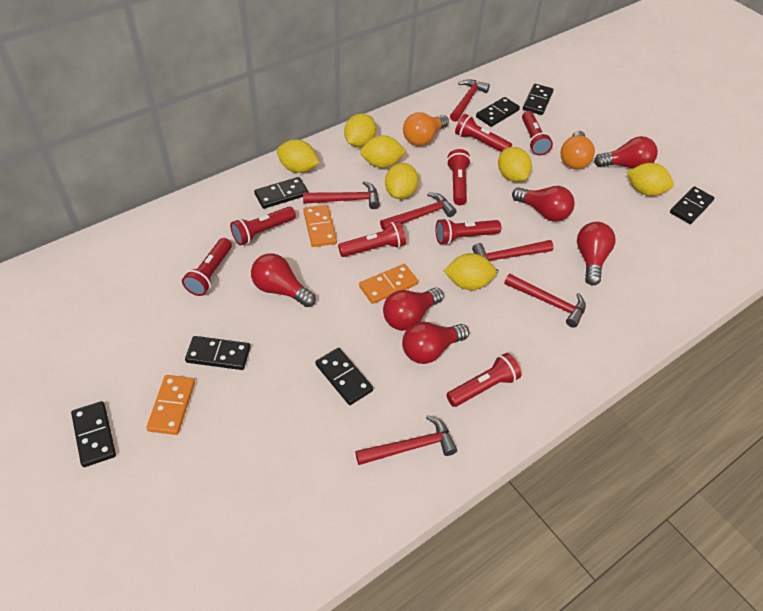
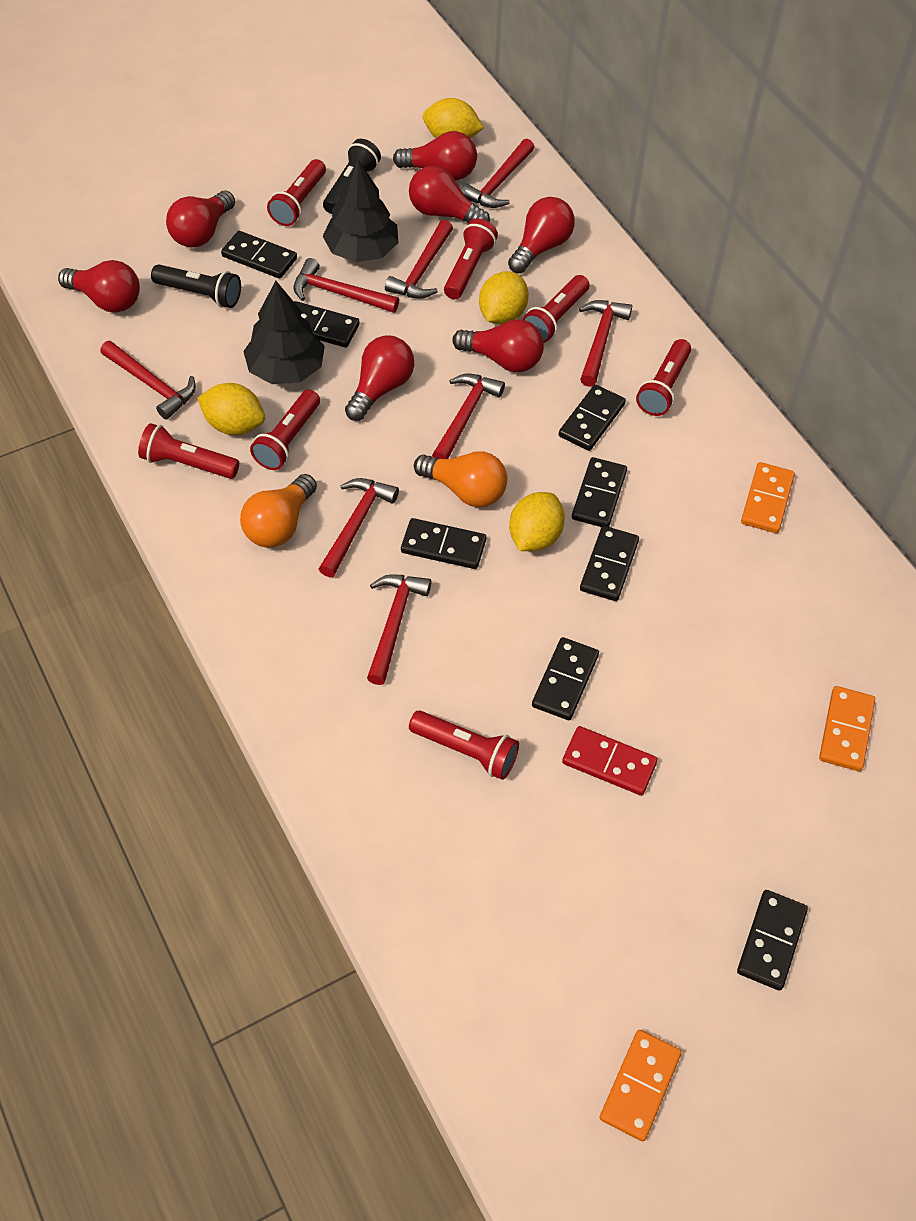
black domino: [71,401,116,467] [185,336,250,370] [254,177,308,209] [315,348,373,405] [476,97,520,127] [523,84,553,115] [670,186,714,224] = 7 -> [221,231,297,279] [294,301,360,348] [401,518,486,569] [532,637,599,720] [558,384,626,451] [572,457,627,527] [580,526,639,601] [737,890,808,991] = 8
black flashlight: none = 0 -> [151,264,241,308] [323,139,381,214] = 2
black tree: none = 0 -> [243,281,325,384] [323,160,398,262] = 2
red domino: none = 0 -> [562,726,658,796] = 1
red flashlight: [182,238,232,296] [230,206,296,246] [338,221,406,257] [435,218,501,245] [446,353,521,407] [447,149,471,205] [455,114,512,152] [522,111,553,155] = 8 -> [138,423,239,479] [250,390,320,470] [267,159,326,226] [409,711,519,780] [444,218,498,299] [522,275,590,343] [636,339,691,416] = 7
red hammer: [303,181,380,209] [355,415,457,465] [380,192,456,231] [450,79,490,122] [472,240,554,274] [504,273,586,328] = 6 -> [100,341,196,420] [294,258,399,313] [319,478,399,577] [367,574,431,685] [385,220,453,299] [432,373,505,459] [461,139,535,208] [579,300,632,387] = 8
red light bulb: [251,253,316,307] [383,288,444,331] [402,322,469,364] [512,186,574,222] [577,222,615,285] [594,136,658,169] = 6 -> [58,260,140,313] [166,190,235,248] [345,336,414,421] [393,131,477,181] [409,166,490,223] [452,319,544,372] [508,197,575,273] = 7
yellow lemon: [277,139,319,173] [344,113,377,147] [360,135,406,168] [385,163,418,199] [444,253,497,290] [498,147,532,182] [627,163,674,196] = 7 -> [197,383,265,435] [423,98,484,139] [479,271,529,324] [509,492,565,551] = 4

